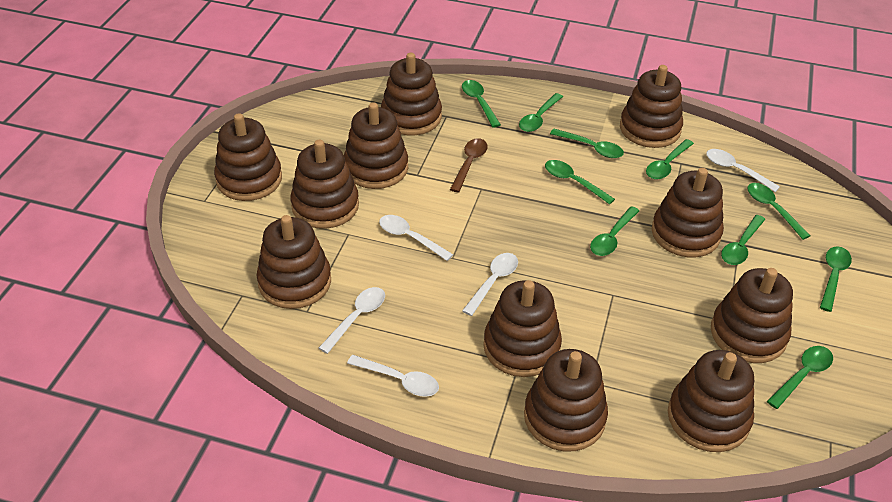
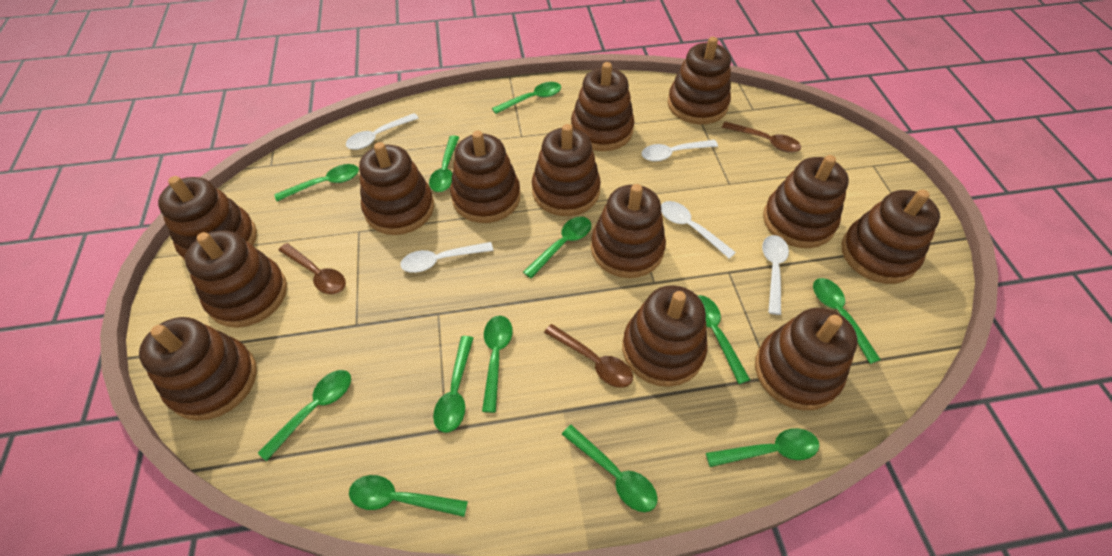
brown spoon: [450,138,488,192] = 1 -> [278,243,346,294] [544,324,633,388] [722,121,801,153] = 3
brown stacking toy: [214,113,282,201] [256,215,331,309] [290,140,359,229] [344,102,408,189] [381,53,442,135] [483,280,562,377] [524,349,608,451] [620,65,683,148] [652,168,724,257] [668,350,754,452] [711,268,793,363] = 11 -> [139,317,257,421] [158,176,257,261] [185,230,287,328] [359,142,434,235] [450,131,520,223] [532,124,601,216] [571,62,635,151] [591,184,666,278] [622,285,707,387] [668,37,731,124] [755,308,857,410] [763,155,849,248] [842,190,940,284] = 13
green spoon: [462,80,501,127] [519,93,563,132] [545,160,615,205] [550,129,624,158] [590,206,639,256] [646,139,694,180] [721,215,765,265] [747,183,810,240] [767,346,833,409] [820,246,852,312] = 10 -> [258,370,351,461] [274,164,359,201] [349,475,468,517] [429,135,459,192] [433,336,473,433] [482,316,513,413] [492,82,561,114] [523,217,591,279] [562,425,658,512] [698,295,750,384] [706,428,820,467] [813,278,881,364] = 12

